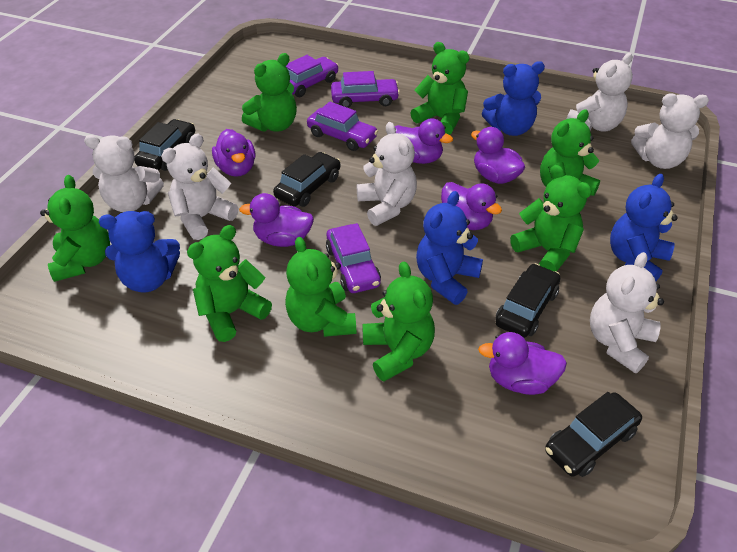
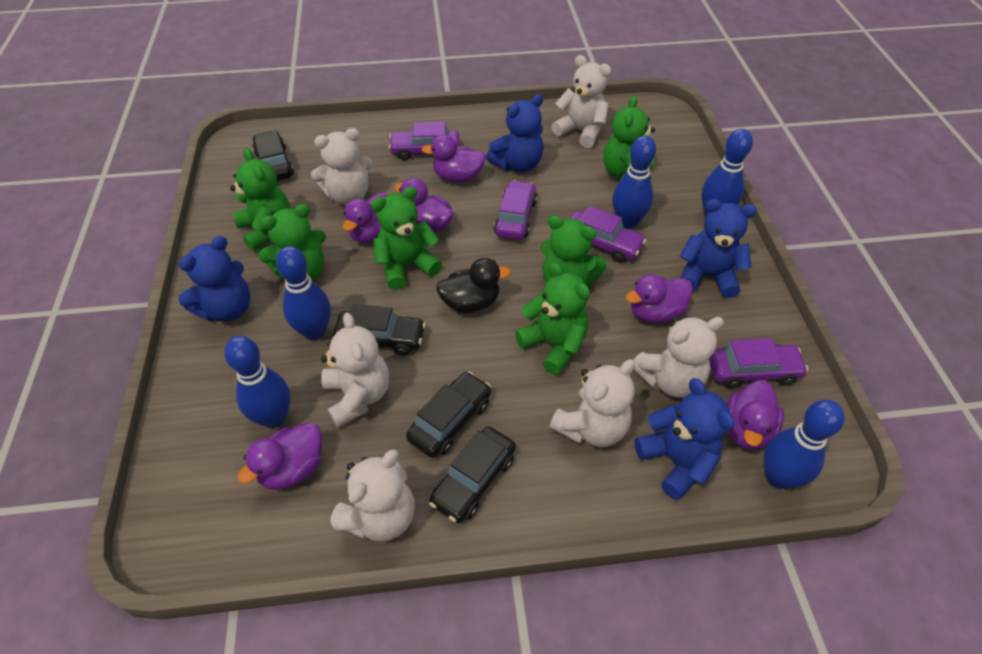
black duck: none = 0 -> [436,258,511,313] = 1
blue bowling pin: none = 0 -> [224,336,290,428] [276,246,331,340] [612,135,656,229] [702,129,753,217] [764,399,845,489] = 5
green teddy bear: [40,175,110,282] [187,225,272,342] [242,53,297,132] [285,237,356,337] [362,262,435,382] [411,42,469,135] [510,165,592,271] [540,110,600,196] = 8 -> [230,148,290,251] [258,204,326,281] [371,186,442,290] [515,262,590,375] [541,215,607,287] [604,96,655,179] = 6

